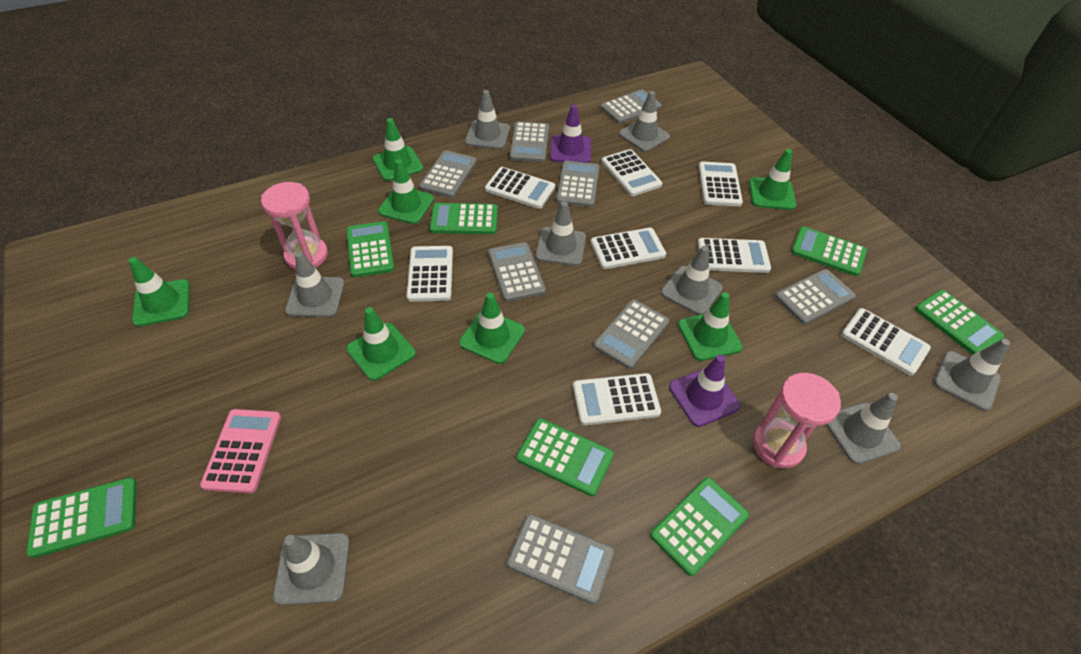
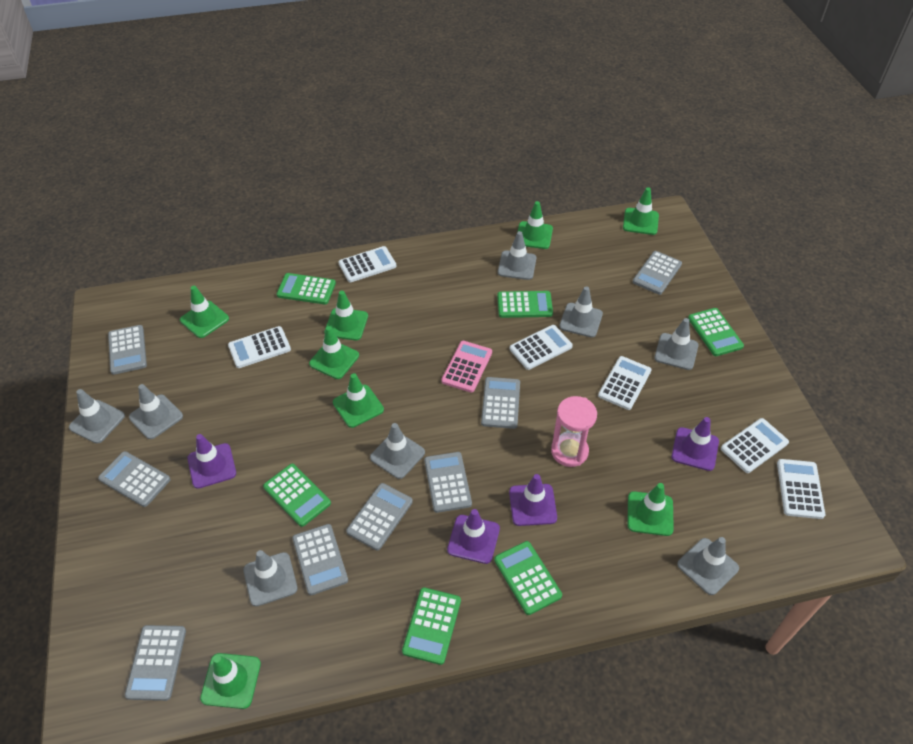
green calculator: [26,478,137,558] [346,221,395,278] [430,203,498,234] [516,418,614,496] [650,477,749,576] [791,227,867,276] [915,290,1004,355] = 7 -> [263,464,331,527] [277,273,336,304] [402,587,461,665] [494,541,562,615] [497,291,553,318] [688,308,744,356] = 6
green traffic cone: [128,257,190,327] [346,307,416,381] [373,118,423,181] [378,159,434,224] [459,292,525,364] [678,292,743,361] [749,149,796,210] = 7 -> [180,286,229,338] [200,653,261,709] [309,326,359,379] [324,290,368,340] [333,373,384,428] [517,201,553,249] [623,187,659,235] [627,483,674,536] = 8
pink hourglass: [261,182,328,270] [753,373,841,468] = 2 -> [551,396,597,467] = 1
purple traffic cone: [550,104,591,163] [669,355,740,427] = 2 -> [187,434,236,489] [447,509,500,564] [509,474,557,526] [671,417,719,471] = 4
white calculator: [406,246,453,302] [485,167,555,209] [573,373,661,425] [591,228,666,269] [601,149,662,196] [697,238,771,273] [699,162,743,207] [841,308,931,376] = 8 -> [228,326,291,368] [339,246,396,282] [510,325,573,370] [598,356,651,410] [721,418,789,473] [777,459,825,519] = 6

